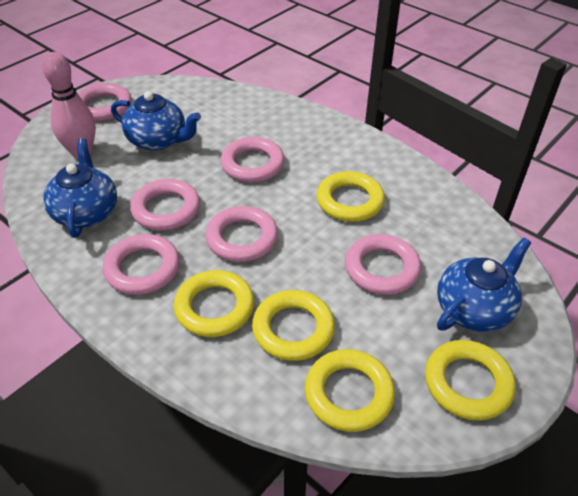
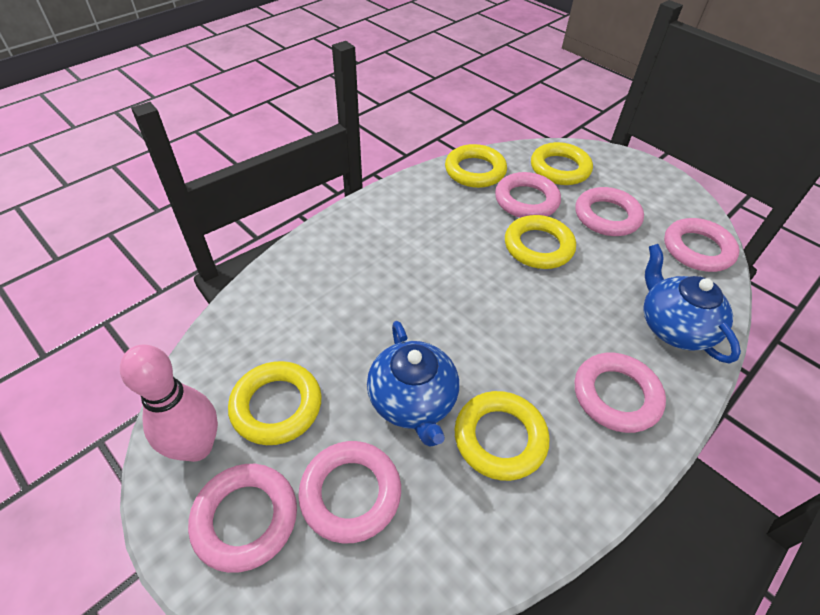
blue teapot: [43,138,117,238] [111,91,201,151] [437,238,531,332] = 3 -> [367,321,459,447] [643,244,741,364] = 2

